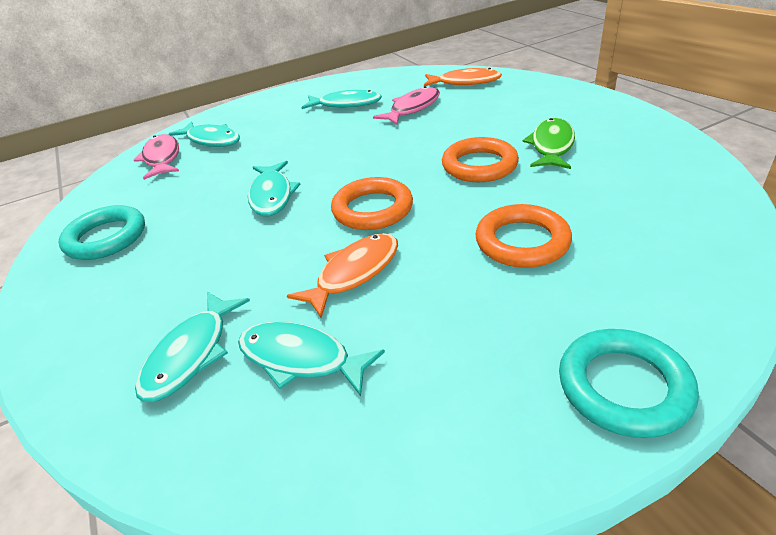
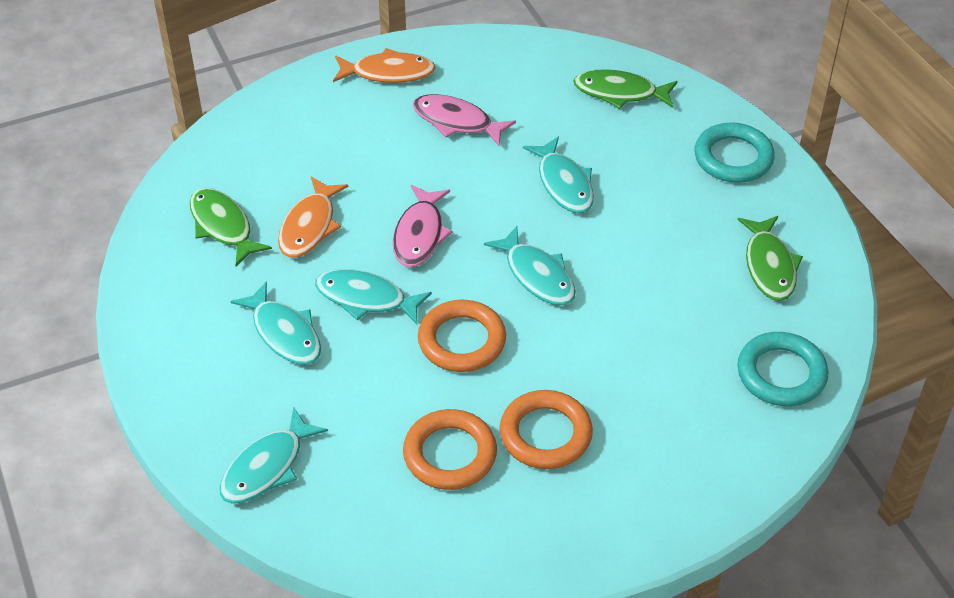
green fish: [522,118,575,169] = 1 -> [190,188,272,267] [573,69,677,109] [738,216,803,301] = 3

